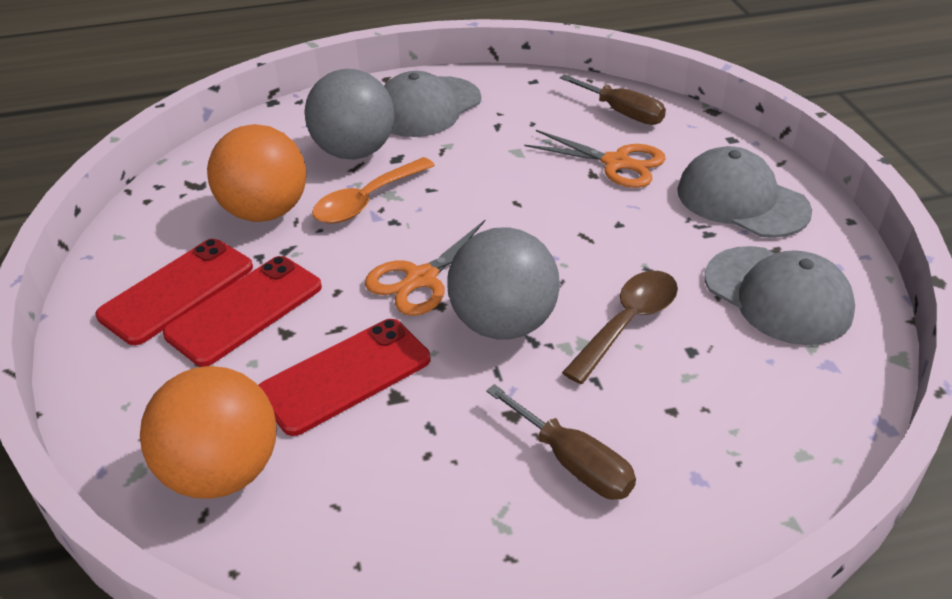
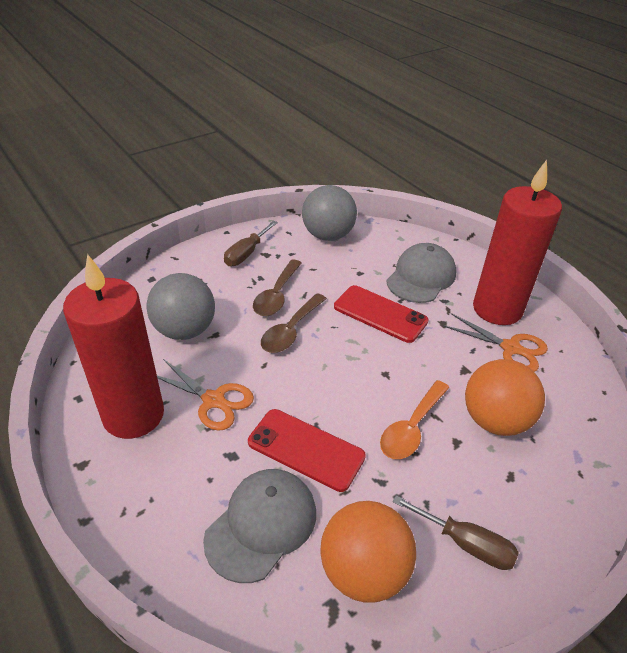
brown spoon: [562,271,678,384] = 1 -> [253,260,302,316] [261,293,327,353] = 2
grey cap: [384,71,481,137] [677,146,812,238] [705,246,855,345] = 3 -> [203,469,316,583] [386,243,456,303] = 2
red candle: none = 0 -> [63,254,164,439] [473,160,562,325] = 2
red phone: [95,239,253,345] [163,256,322,367] [259,319,430,436] = 3 -> [248,409,366,492] [334,285,429,343] = 2

